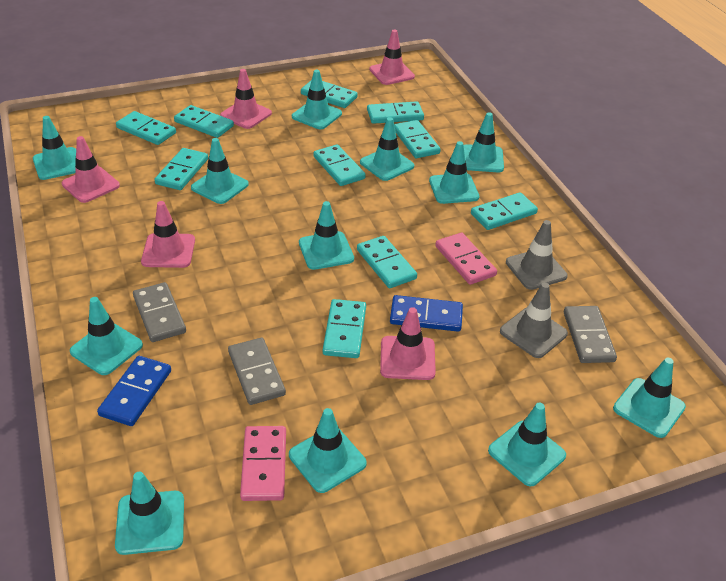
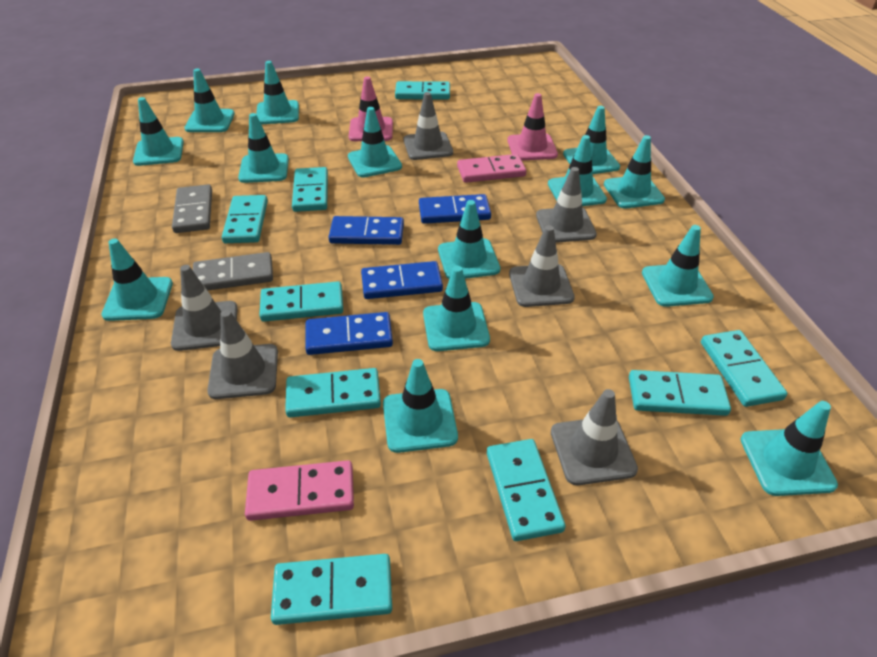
blue domino: [97,356,171,426] [390,295,463,332] = 2 -> [305,312,393,355] [328,216,404,245] [361,261,443,299] [419,194,491,224] = 4
grey domino: [133,282,186,342] [228,338,286,405] [564,306,617,363] = 3 -> [172,185,212,233] [193,252,273,291] = 2
grey traffic cone: [500,282,568,358] [506,220,568,290] = 2 -> [171,265,238,351] [207,310,278,399] [404,92,453,160] [509,225,575,307] [536,167,597,243] [551,389,638,485] = 6
pink traffic cone: [62,136,120,203] [141,201,195,268] [220,69,272,129] [369,29,415,85] [380,307,436,380] = 5 -> [349,76,393,141] [507,93,558,161] = 2
turquoise domino: [116,111,176,145] [154,148,208,190] [174,105,234,138] [301,80,358,108] [313,144,366,186] [323,299,366,358] [357,236,417,288] [367,101,424,124] [394,120,441,158] [471,192,538,230] = 10 -> [222,195,268,243] [259,281,343,322] [271,554,392,625] [285,368,381,417] [292,167,328,212] [395,81,450,100] [487,439,566,541] [629,370,731,416] [701,330,787,407] = 9
turquoise traffic cone: [33,116,76,180] [70,297,143,375] [115,472,184,555] [191,138,249,204] [289,408,367,493] [292,70,342,129] [299,201,354,270] [360,117,414,181] [429,141,479,204] [464,112,504,172] [488,403,566,486] [613,358,686,438] = 12 -> [101,238,173,321] [133,97,184,166] [185,68,235,132] [238,113,289,183] [256,61,299,124] [348,107,402,178] [383,359,458,453] [423,266,490,351] [438,200,500,279] [548,135,607,206] [563,106,620,174] [604,135,665,208] [642,225,714,307] [741,401,838,496] = 14

